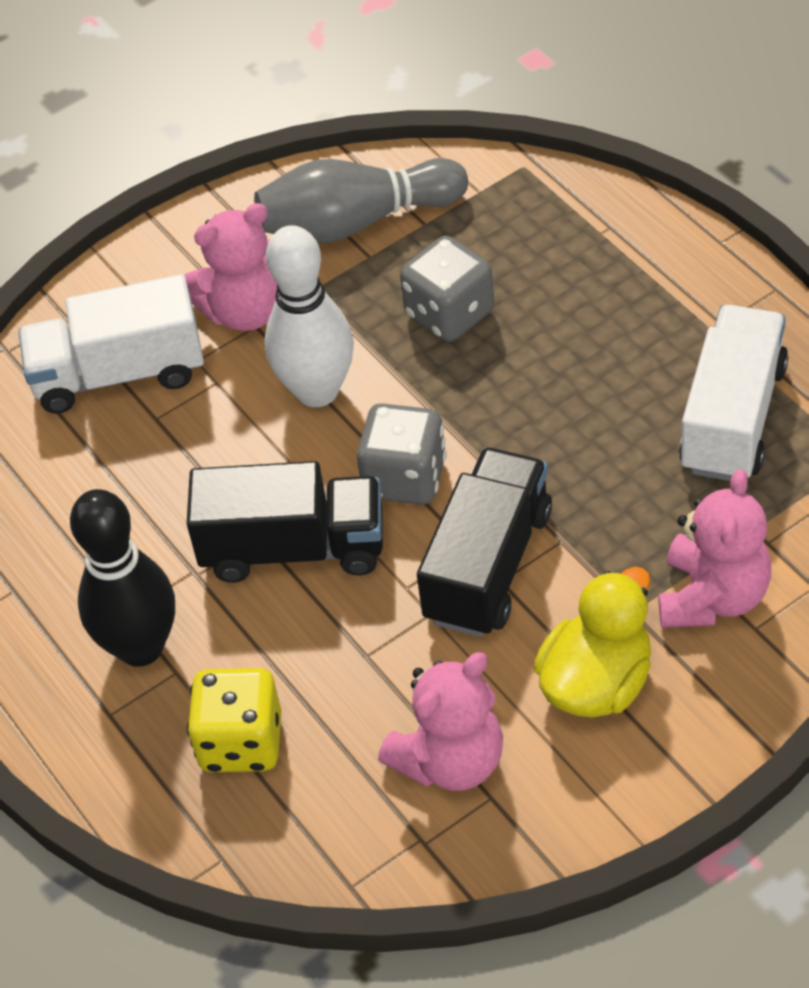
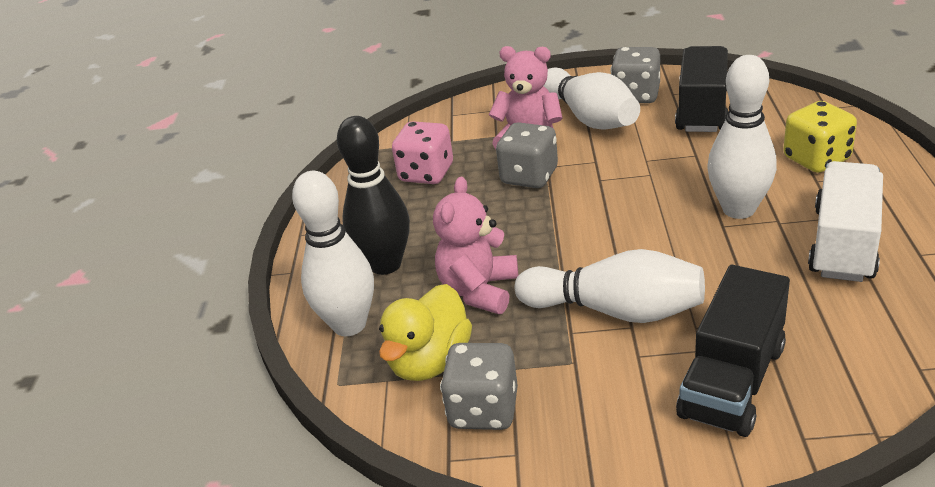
grey bowling pin: [254,158,468,243] = 1 -> none = 0
grey dice: [357,403,447,505] [400,236,494,342] = 2 -> [440,343,518,430] [496,122,558,188] [610,47,660,103] = 3
pink dice: none = 0 -> [392,121,453,184] = 1
pink teddy bear: [184,203,277,331] [378,652,503,791] [659,469,771,628] = 3 -> [433,177,518,314] [489,46,563,149] = 2
white bowling pin: [265,225,354,407] = 1 -> [292,171,374,336] [515,249,705,323] [544,67,640,130] [707,55,777,219] = 4
white truck: [18,274,204,414] [679,305,788,481] = 2 -> [808,161,883,282] = 1

